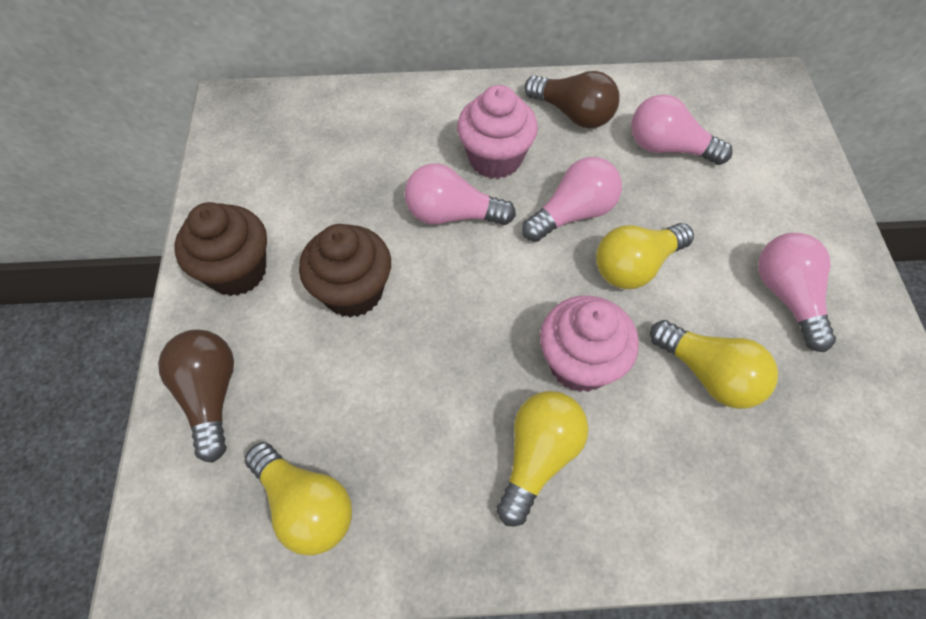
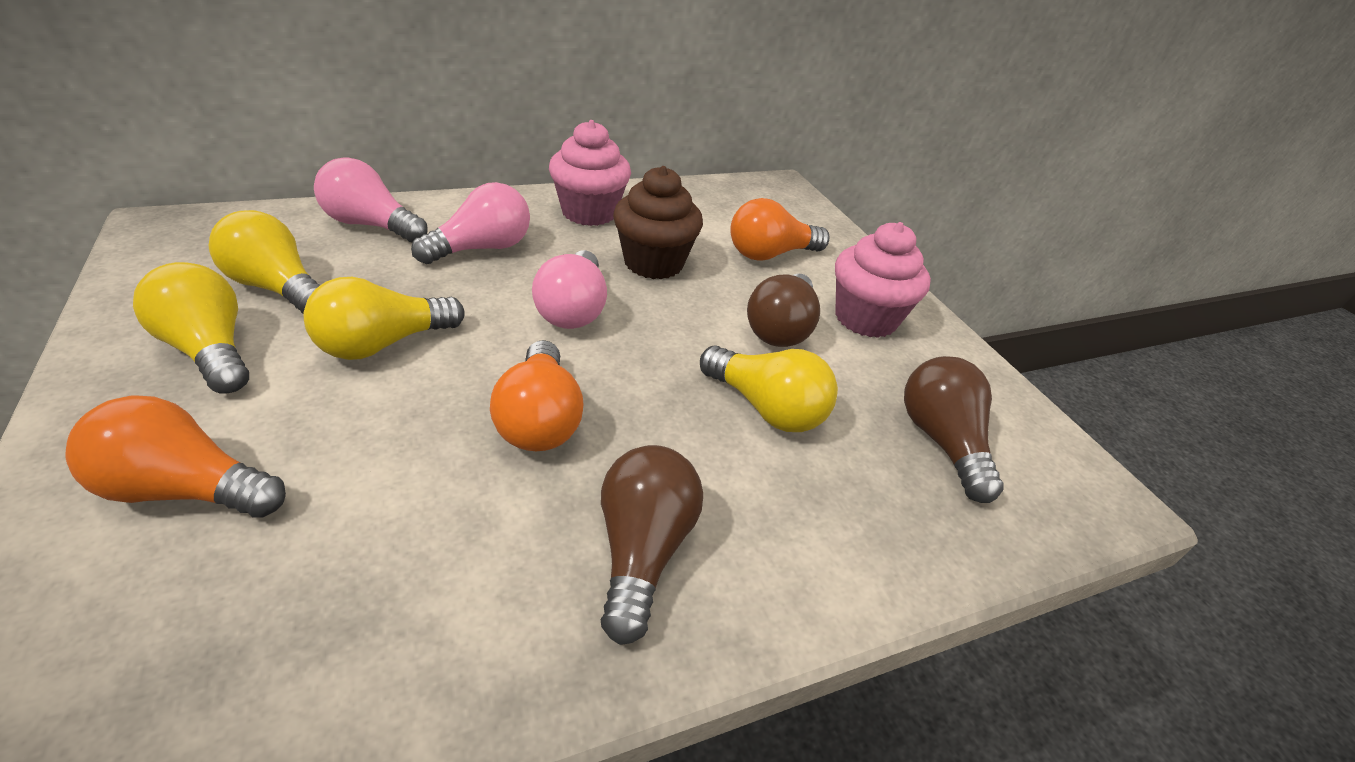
brown cupcake: [175,202,267,296] [299,224,391,317] = 2 -> [613,166,703,279] = 1
brown light bulb: [158,330,234,463] [524,71,620,129] = 2 -> [601,445,703,645] [747,274,820,347] [904,356,1004,503] = 3
orange light bulb: none = 0 -> [65,396,286,518] [490,340,583,451] [730,198,830,261] = 3
pink light bulb: [405,163,516,225] [522,157,622,242] [631,94,733,165] [758,233,836,352] = 4 -> [314,157,427,242] [411,182,530,264] [532,250,607,329] = 3

